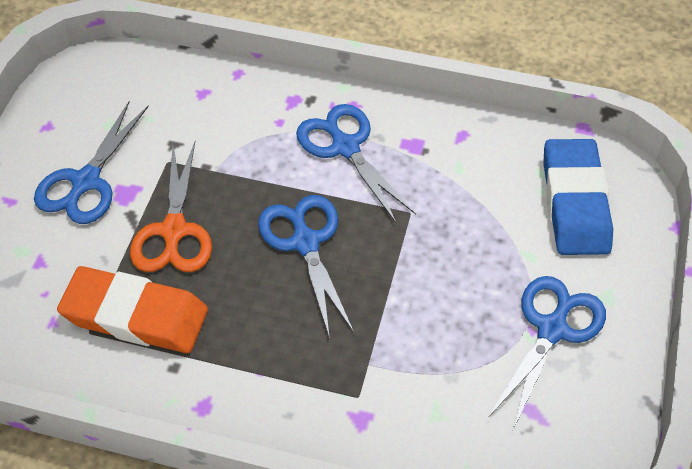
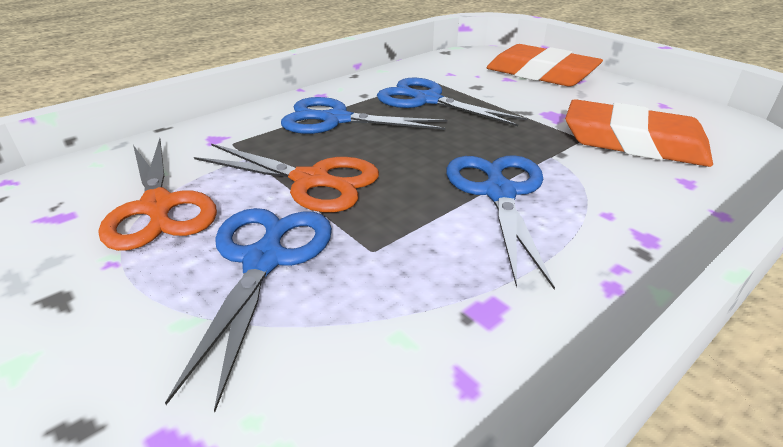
blue eraser: [543,139,613,255] = 1 -> none = 0
orange eraser: [57,266,208,353] = 1 -> [487,44,603,87] [565,99,713,167] = 2
orange scissors: [130,142,212,272] = 1 -> [99,138,217,251] [194,144,379,212] = 2

